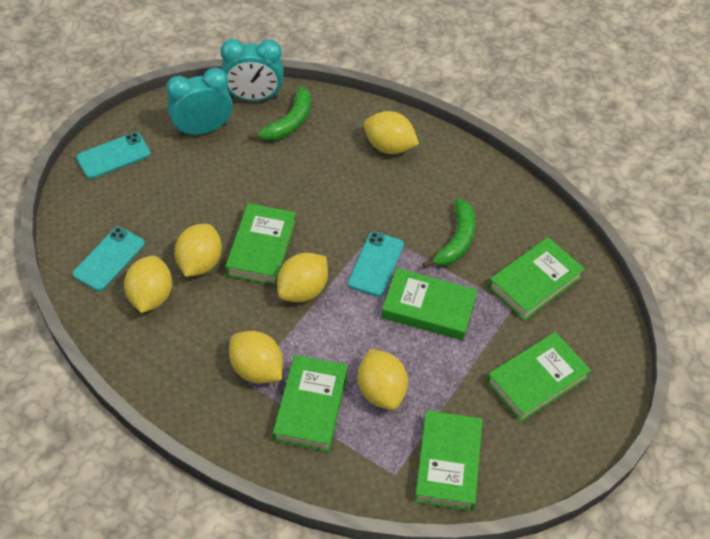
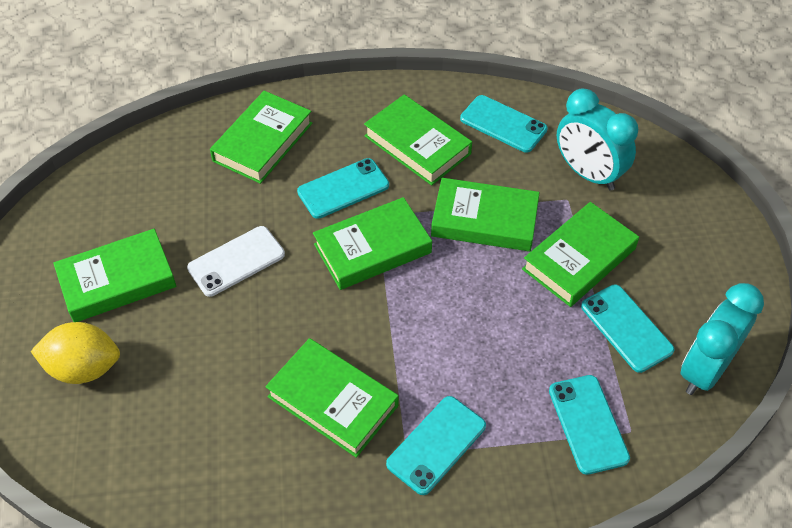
green banana: [248,86,311,141] [422,198,476,268] = 2 -> none = 0
green book: [225,203,296,286] [273,355,348,452] [381,268,478,340] [414,410,483,511] [486,332,591,422] [488,237,585,321] = 6 -> [53,229,176,322] [210,91,312,184] [265,338,398,458] [313,197,432,290] [364,94,472,186] [431,178,540,251] [522,202,639,307] = 7
turquoise phone: [73,227,145,291] [76,132,151,179] [348,232,404,297] = 3 -> [297,158,389,219] [386,396,486,495] [460,95,548,153] [549,375,630,475] [581,285,674,373] = 5
white phone: none = 0 -> [187,226,285,297] = 1
yellow lemon: [124,256,172,313] [174,224,222,277] [229,331,283,384] [277,253,328,302] [358,349,408,410] [364,111,419,154] = 6 -> [31,322,120,384] = 1

